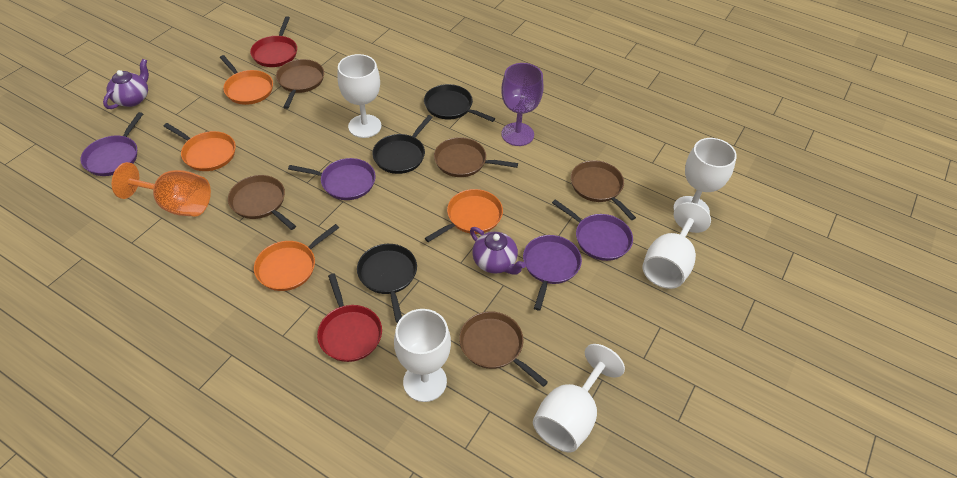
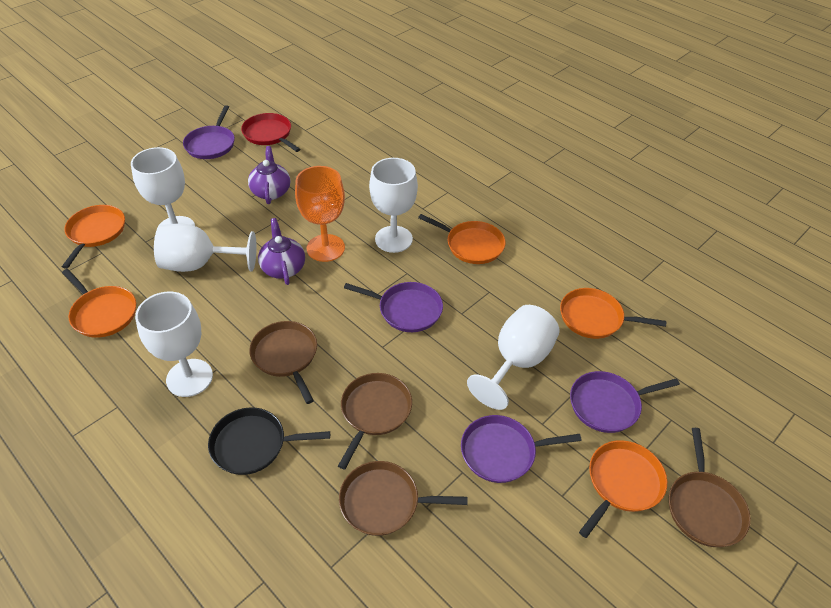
black pan: [357,244,417,323] [372,115,433,174] [424,84,495,122] = 3 -> [208,407,330,475] = 1
brown pan: [228,175,296,230] [276,59,324,109] [434,137,518,177] [459,311,548,387] [571,160,636,220] = 5 -> [249,321,317,404] [338,373,412,470] [339,461,468,536] [669,428,751,547] = 4
orange pan: [163,123,236,171] [220,55,273,105] [254,224,339,291] [425,189,503,242] = 4 -> [62,205,125,269] [62,269,136,338] [418,214,506,264] [560,288,666,339] [579,440,667,538] = 5
purple goblet: [501,63,544,146] = 1 -> none = 0
red pan: [250,16,297,67] [317,274,382,362] = 2 -> [241,113,300,152] = 1

